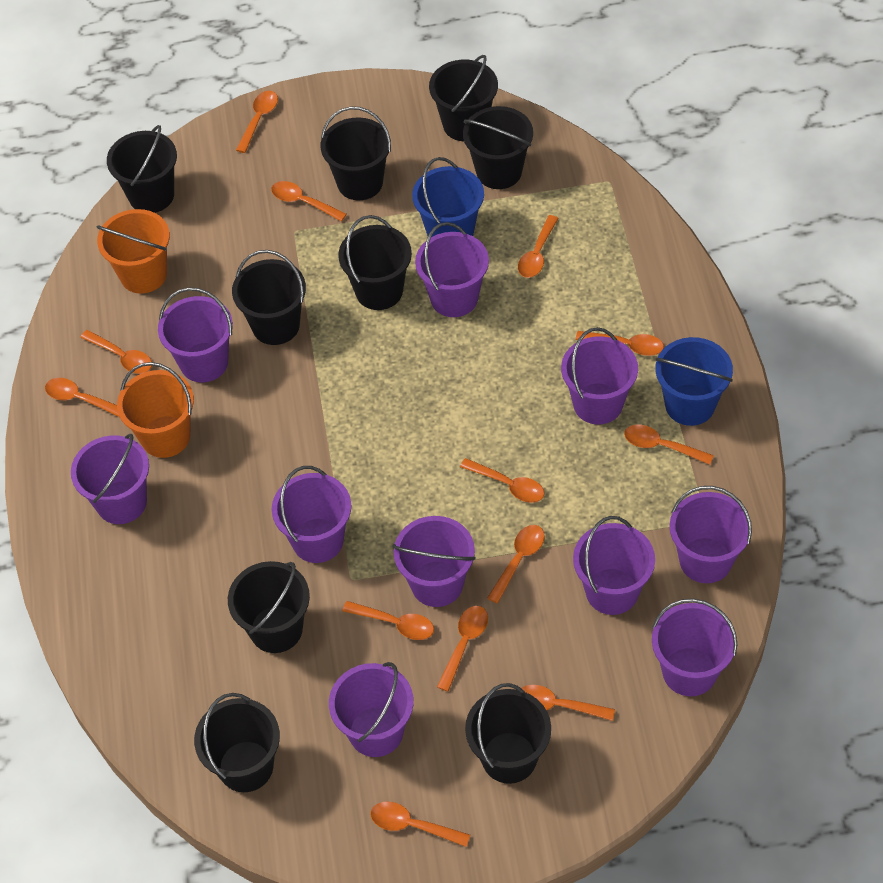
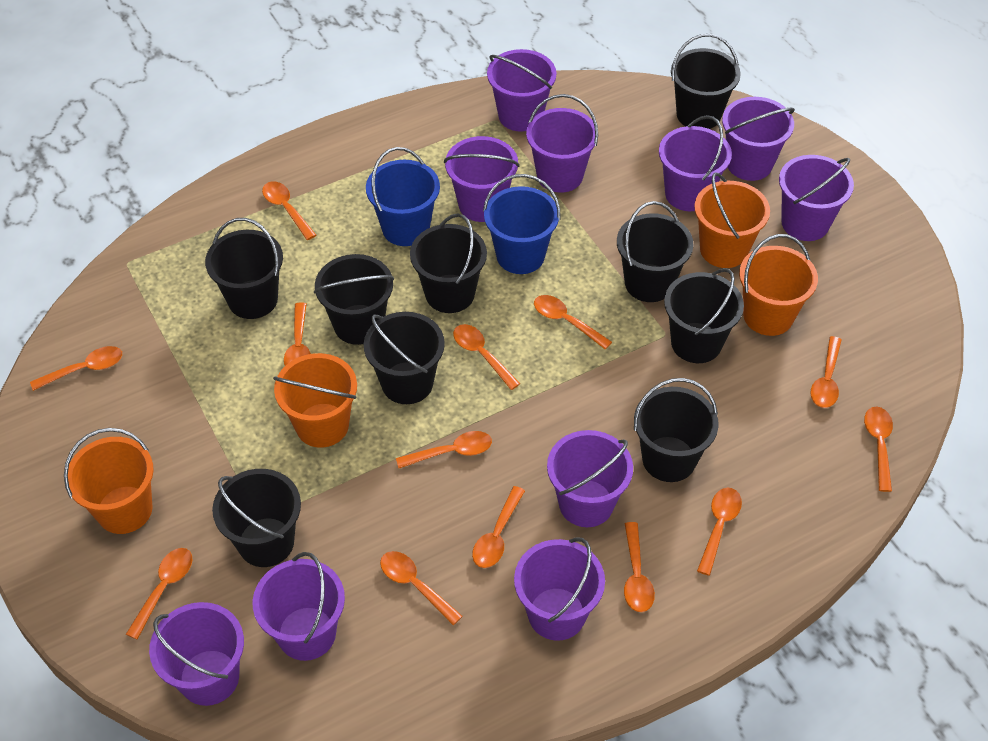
orange bucket: [97,209,170,294] [117,362,194,458] = 2 -> [64,428,154,534] [273,353,357,448] [694,172,770,268] [739,234,818,336] = 4

